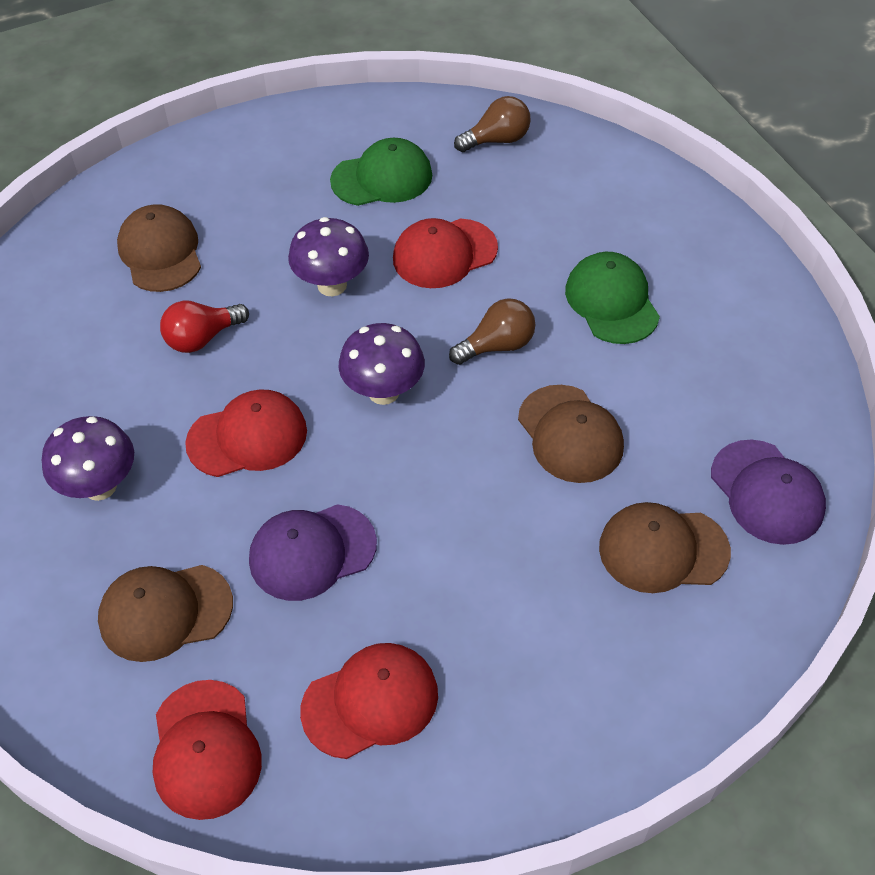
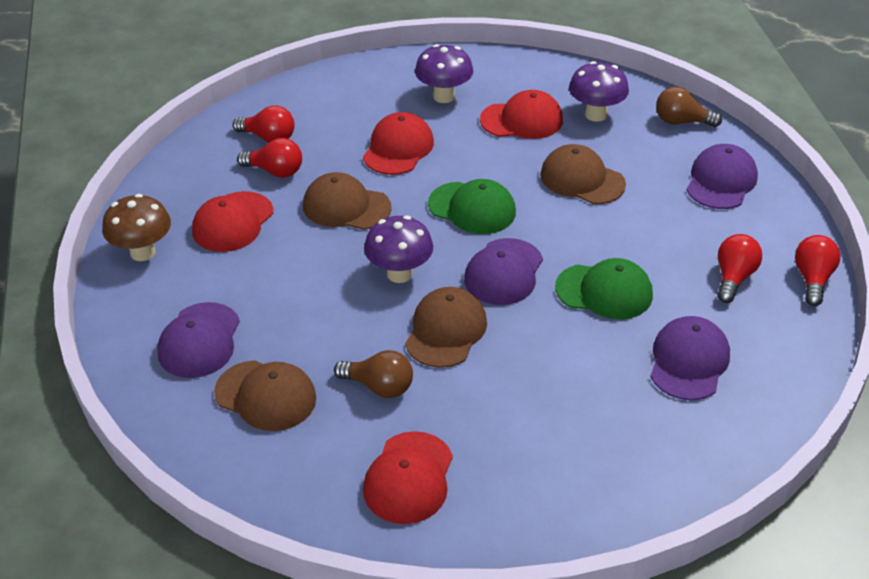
brown mushroom: none = 0 -> [102,194,171,261] = 1
purple cap: [249,504,377,601] [711,439,826,545] = 2 -> [157,302,240,378] [464,238,543,305] [650,316,730,400] [687,144,758,209] = 4
red light bulb: [160,301,249,353] = 1 -> [233,105,295,143] [237,138,302,178] [717,234,762,303] [795,235,840,306] = 4

